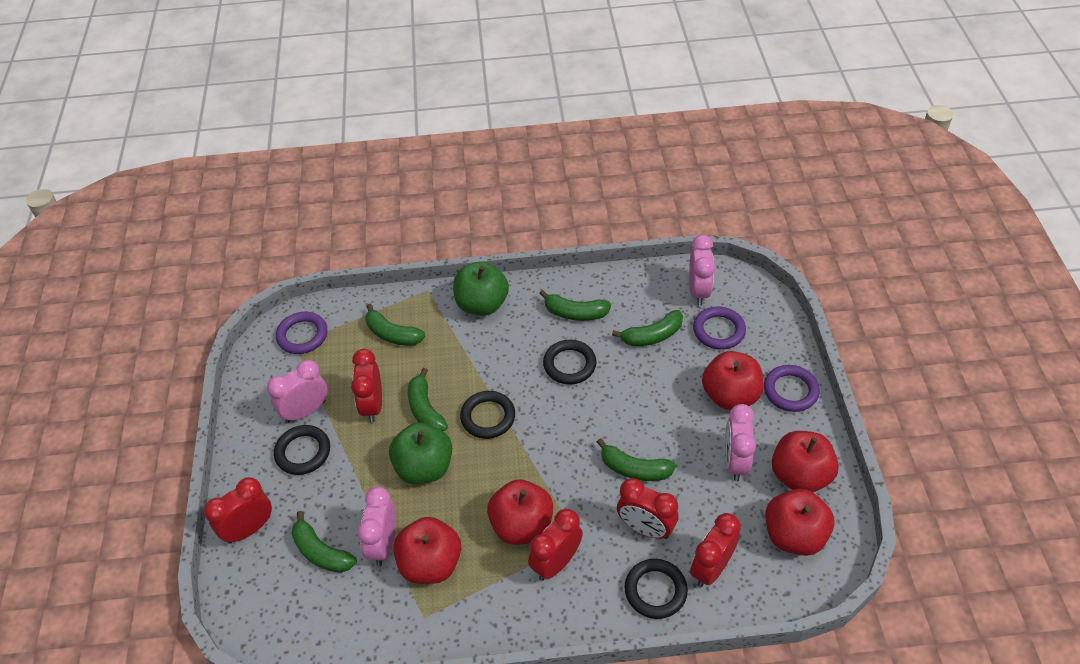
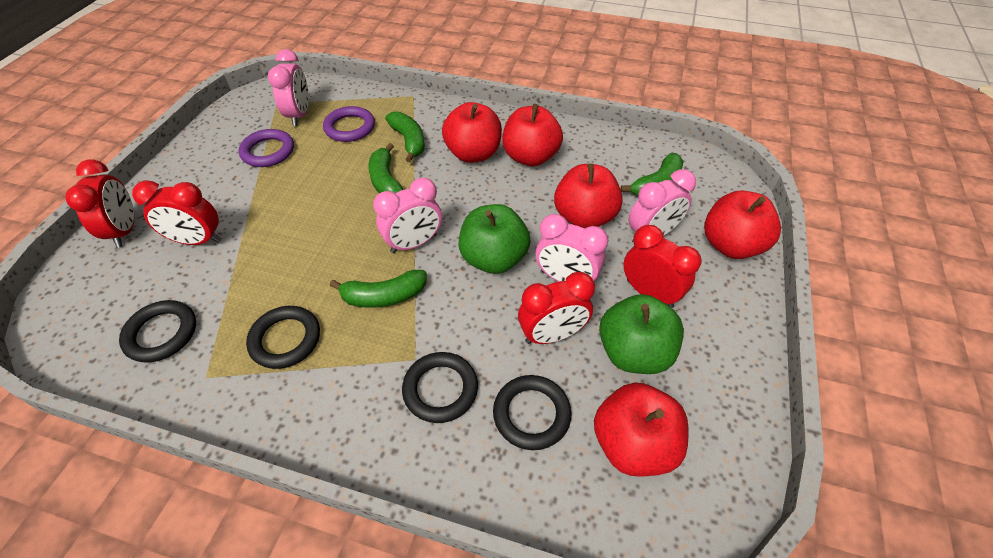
green banana: [292,511,357,573] [365,304,426,346] [408,368,448,431] [539,290,611,321] [597,438,676,481] [612,310,683,346] = 6 -> [330,270,427,308] [369,143,403,193] [385,111,425,162] [621,153,684,196] = 4
purple ring: [276,312,327,354] [693,307,746,350] [764,365,820,412] = 3 -> [239,129,294,167] [323,106,375,142] = 2
red clock: [204,477,272,544] [351,349,382,423] [528,509,583,581] [617,478,679,539] [690,513,741,588] = 5 -> [65,159,134,248] [132,180,221,245] [518,272,595,344] [623,225,702,308] = 4

